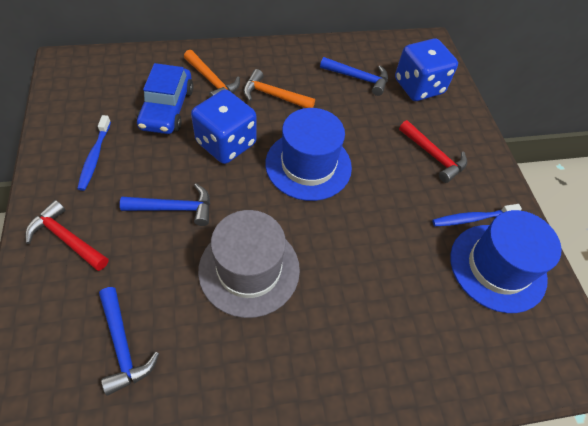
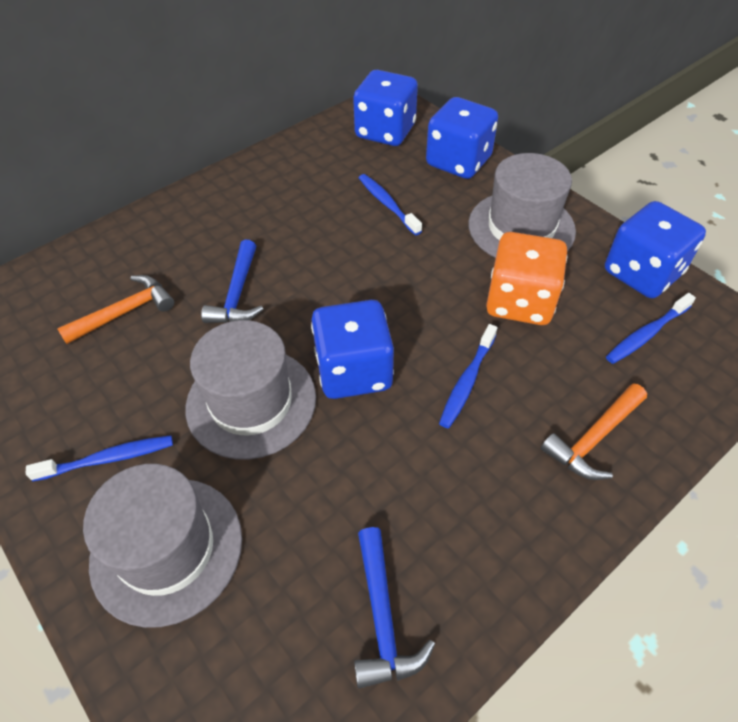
blue car: [137,63,193,134] = 1 -> none = 0
blue dice: [191,89,257,164] [395,38,458,101] = 2 -> [311,300,394,399] [353,70,418,146] [426,97,498,179] [605,201,706,298] = 4
blue hammer: [99,287,159,396] [120,183,210,226] [320,57,388,96] = 3 -> [201,240,263,323] [354,527,435,689] = 2
blue hat: [265,108,352,201] [450,210,562,313] = 2 -> none = 0
blue toothbrush: [77,115,111,191] [432,204,522,226] = 2 -> [26,435,173,482] [359,174,422,235] [439,324,497,428] [606,293,696,364] = 4
grey hat: [198,210,300,318] = 1 -> [83,464,242,628] [185,320,316,460] [469,153,576,258] = 3
orange dice: none = 0 -> [486,232,568,325] = 1
red hammer: [25,200,109,271] [399,120,467,183] = 2 -> none = 0

